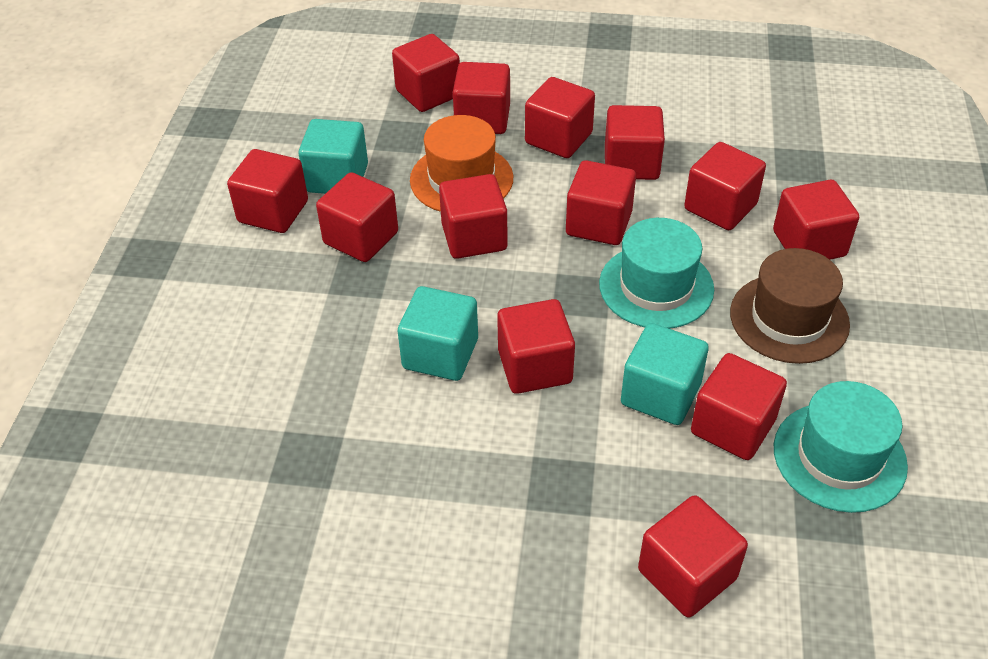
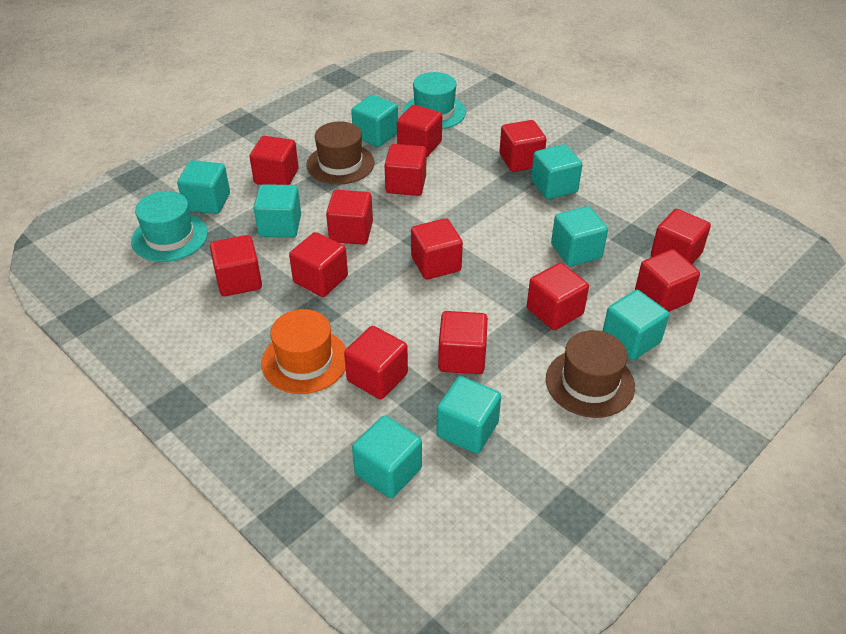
brown hat: [730,248,850,364] = 1 -> [306,121,375,185] [546,330,635,418] = 2
turquoise cube: [298,119,368,194] [398,286,478,381] [621,323,709,425] = 3 -> [177,160,230,214] [254,184,301,238] [351,95,398,147] [352,416,422,498] [436,376,501,454] [531,144,582,199] [551,206,608,266] [602,290,669,360] = 8

